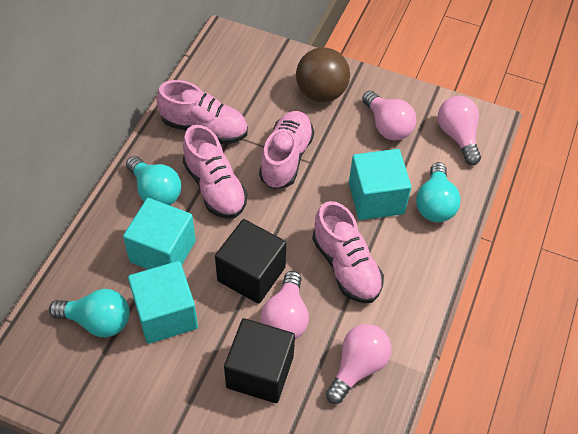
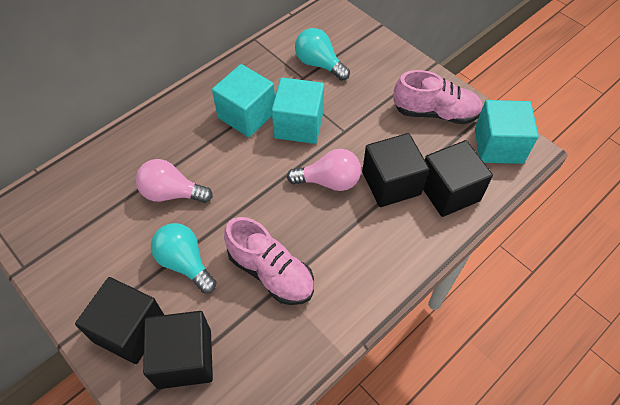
black cube: [215,219,287,304] [224,318,295,403] = 2 -> [75,277,164,364] [143,311,213,389] [362,133,429,207] [423,140,493,217] = 4
brown ball: [296,47,350,102] = 1 -> none = 0
pink light bulb: [260,271,309,340] [326,324,392,404] [362,91,416,140] [438,96,481,165] = 4 -> [136,159,213,203] [287,149,361,191] = 2
pink shoe: [156,80,248,144] [183,125,247,219] [259,111,314,189] [312,201,384,303] = 4 -> [224,217,314,305] [393,70,483,124] = 2
turquoise light bulb: [49,289,130,337] [126,156,181,205] [416,162,461,222] = 3 -> [151,223,217,293] [295,28,350,81] = 2

